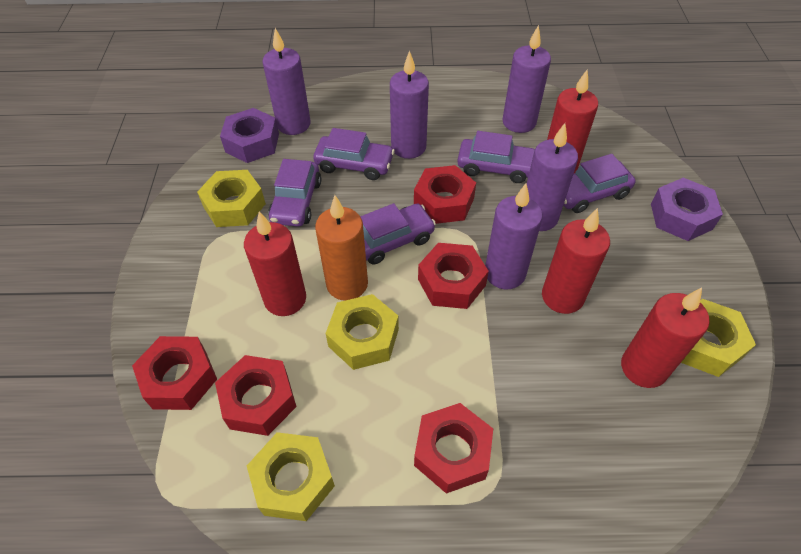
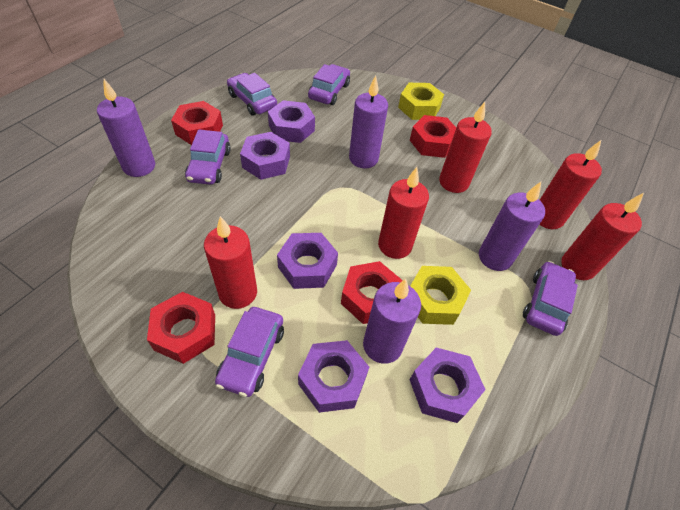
orange candle: [315,195,368,300] = 1 -> none = 0
purple candle: [263,28,311,135] [390,50,429,159] [485,183,543,289] [502,25,551,133] [527,123,578,231] = 5 -> [97,79,155,177] [349,75,388,168] [363,279,421,364] [479,182,545,271] = 4
purple nut: [220,108,279,163] [651,178,723,241] = 2 -> [240,132,290,180] [268,100,315,143] [277,233,338,289] [298,340,369,413] [410,347,486,423] = 5
red candle: [244,211,306,316] [542,208,610,314] [547,70,598,173] [621,288,709,388] = 4 -> [204,216,257,309] [378,167,429,259] [439,102,492,193] [539,140,602,229] [561,193,644,280] = 5
red nut: [132,336,217,410] [215,355,296,436] [414,165,476,224] [414,403,493,494] [418,243,489,309] = 5 -> [147,292,215,364] [171,101,223,145] [341,261,403,324] [410,115,456,158] = 4
yellow nut: [197,170,266,227] [247,432,335,521] [325,294,399,370] [681,299,756,377] = 4 -> [398,83,444,120] [410,266,471,325] = 2

